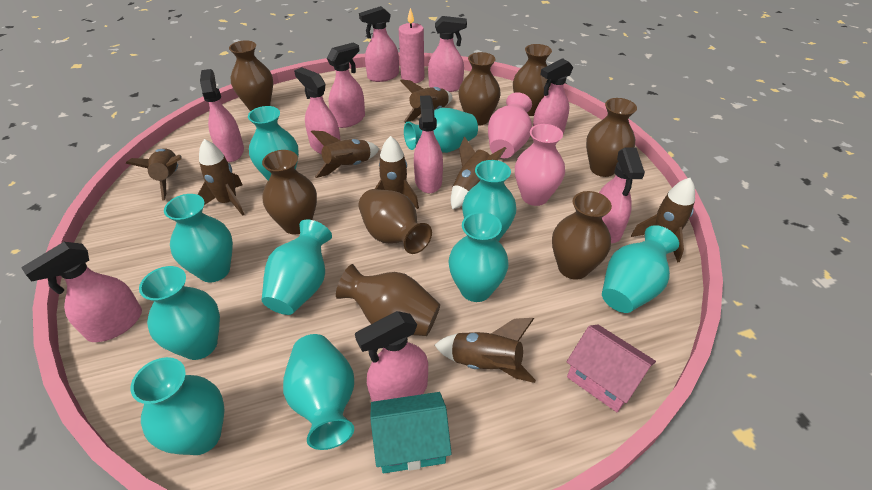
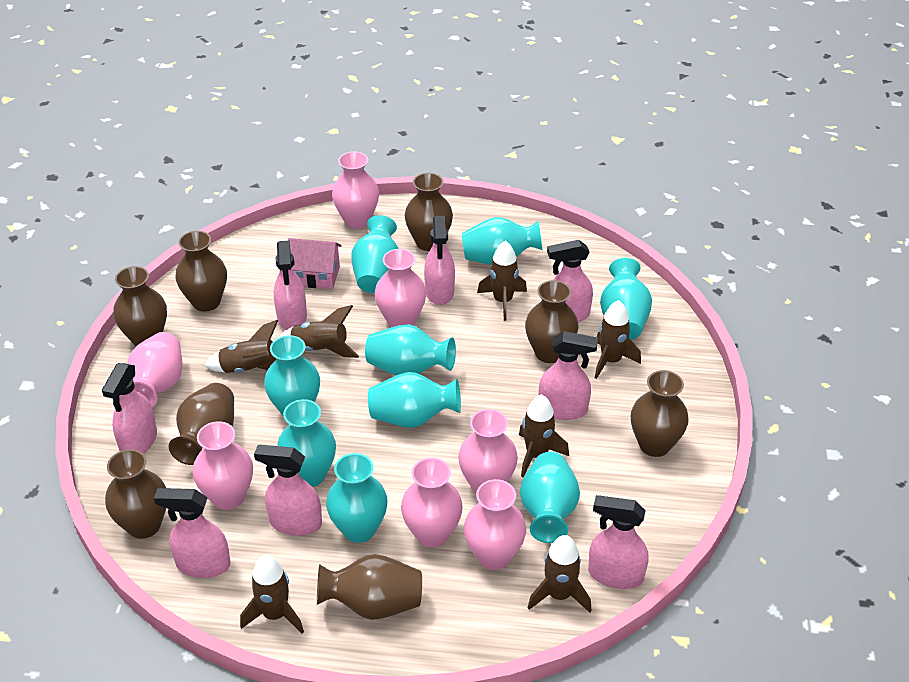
brown rocket: [126,148,182,201] [197,139,245,216] [311,130,379,178] [375,136,419,209] [400,79,452,123] [435,318,536,383] [451,136,506,210] [631,178,695,263] = 8 -> [204,320,278,373] [240,555,304,634] [279,305,359,358] [477,241,527,321] [519,394,569,477] [528,535,592,612] [595,300,641,379] = 7
pink candle: [399,8,424,83] = 1 -> none = 0
pink spray bottle: [21,242,142,342] [200,69,244,162] [294,67,340,154] [327,42,365,128] [355,311,428,402] [359,6,399,82] [414,95,443,193] [428,16,467,92] [533,58,573,133] [599,148,645,243] = 10 -> [102,363,157,454] [154,488,231,578] [254,445,322,536] [274,240,307,330] [424,216,455,305] [539,331,598,420] [547,240,593,323] [588,495,648,589] = 8
pink vase: [488,92,532,158] [515,124,565,206] = 2 -> [127,332,183,407] [193,421,253,510] [332,151,379,229] [374,249,426,327] [401,458,463,547] [458,409,518,493] [464,479,526,570] = 7
turquoise house: [370,392,452,473] = 1 -> none = 0
turquoise vase: [130,357,224,455] [139,266,220,360] [164,194,233,282] [248,106,299,180] [262,219,332,315] [283,334,354,450] [404,108,478,153] [448,212,509,302] [462,160,517,241] [602,225,679,313] = 10 -> [264,335,320,416] [277,399,336,487] [326,453,388,543] [351,215,399,293] [365,324,456,376] [368,372,461,428] [462,217,542,265] [520,452,580,543] [600,258,652,340] = 9

